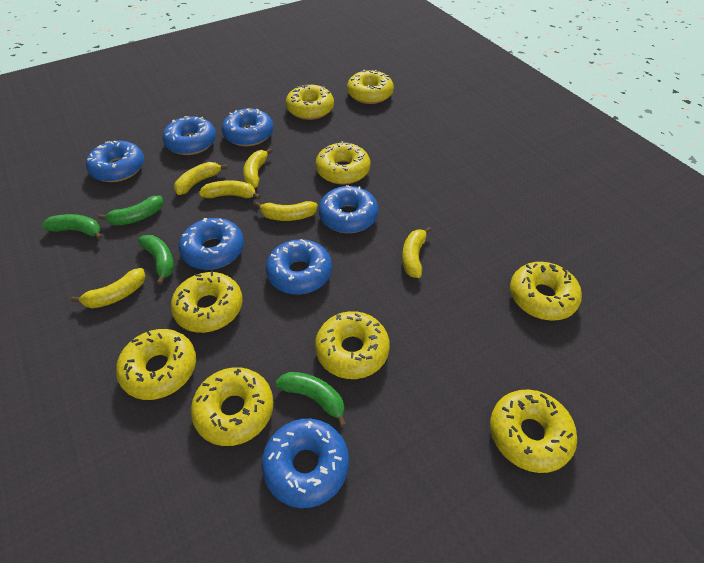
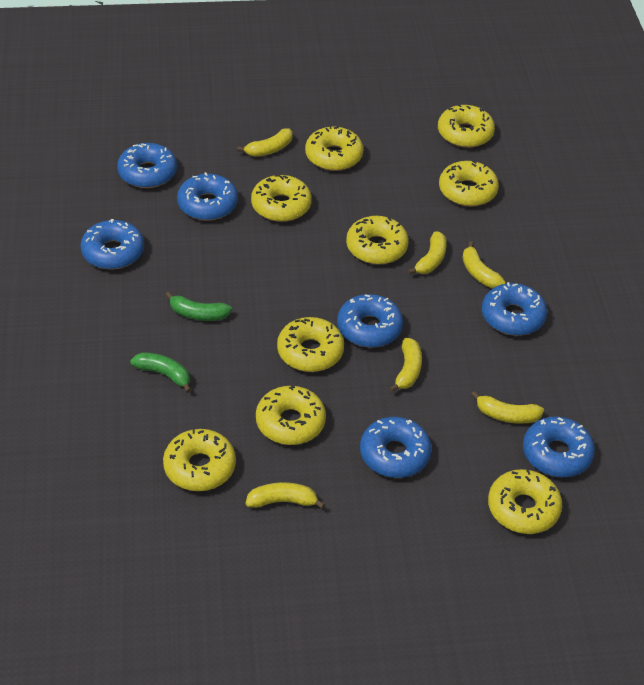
green banana: [42,214,102,240] [98,196,164,226] [138,235,174,285] [276,372,347,428] = 4 -> [130,352,191,393] [166,292,232,321] = 2

